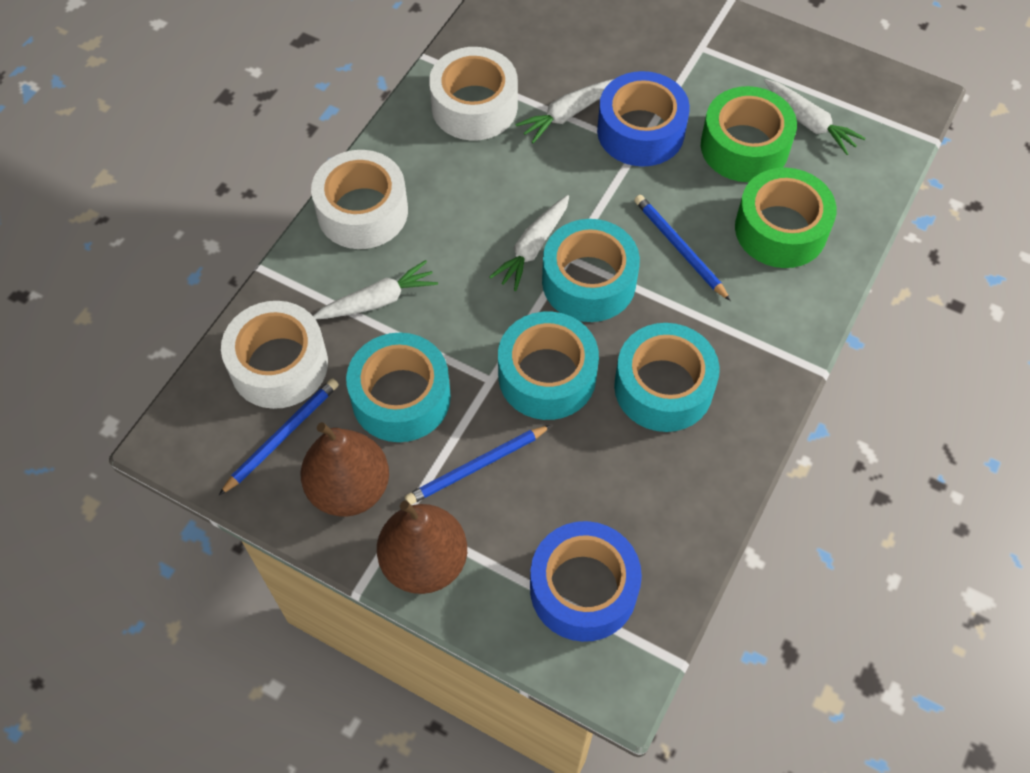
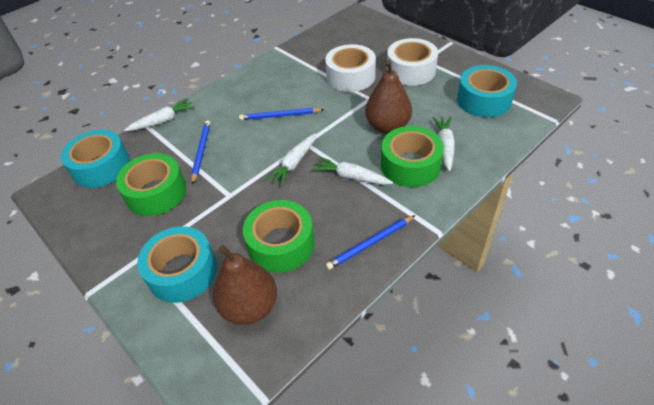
blue tape: [530,521,642,642] [597,71,690,167] = 2 -> none = 0
green tape: [701,86,797,182] [735,168,837,268] = 2 -> [116,153,186,216] [243,200,315,273] [381,126,444,187] = 3
turquoise tape: [346,333,451,442] [498,312,599,420] [542,219,640,322] [614,323,720,432] = 4 -> [61,130,130,188] [137,226,217,303] [457,65,517,117] = 3
white tape: [221,301,328,409] [311,150,408,249] [429,47,518,141] = 3 -> [325,44,376,92] [387,38,438,86] = 2

